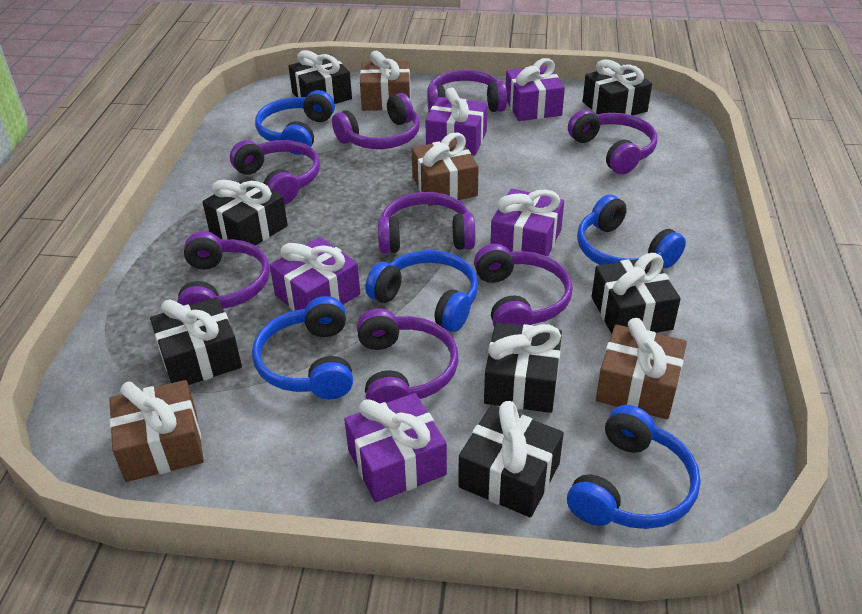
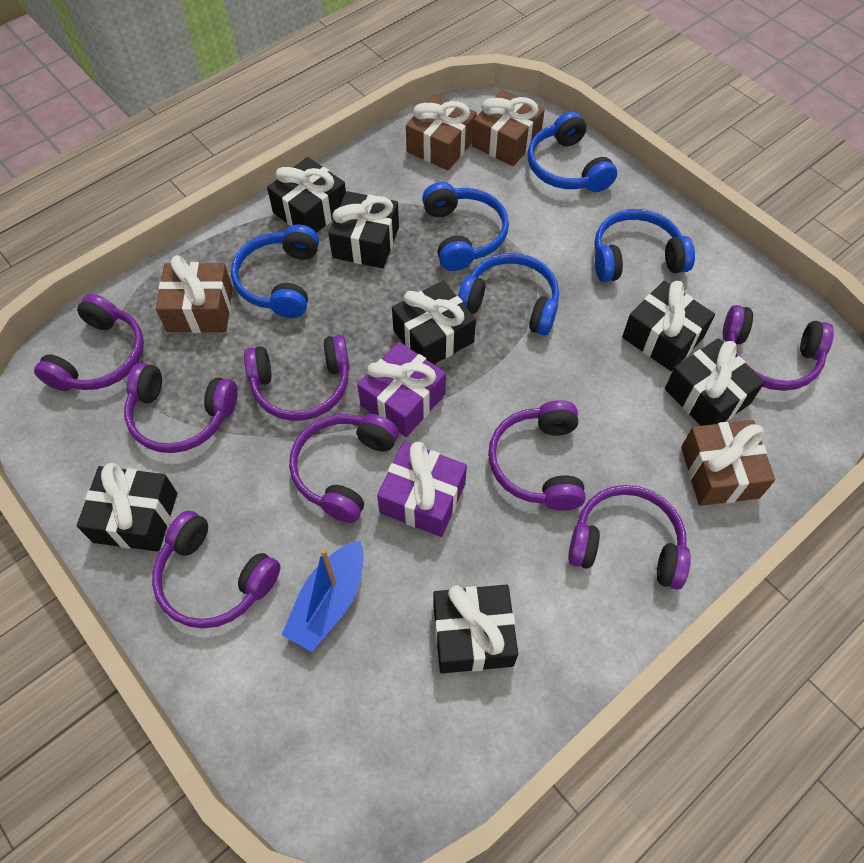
blue boat: none = 0 -> [282,540,364,652] = 1
purple gift: [270,237,360,311] [344,393,447,502] [425,87,488,156] [490,188,564,257] [506,58,565,121] = 5 -> [357,342,446,437] [377,441,467,537] = 2

